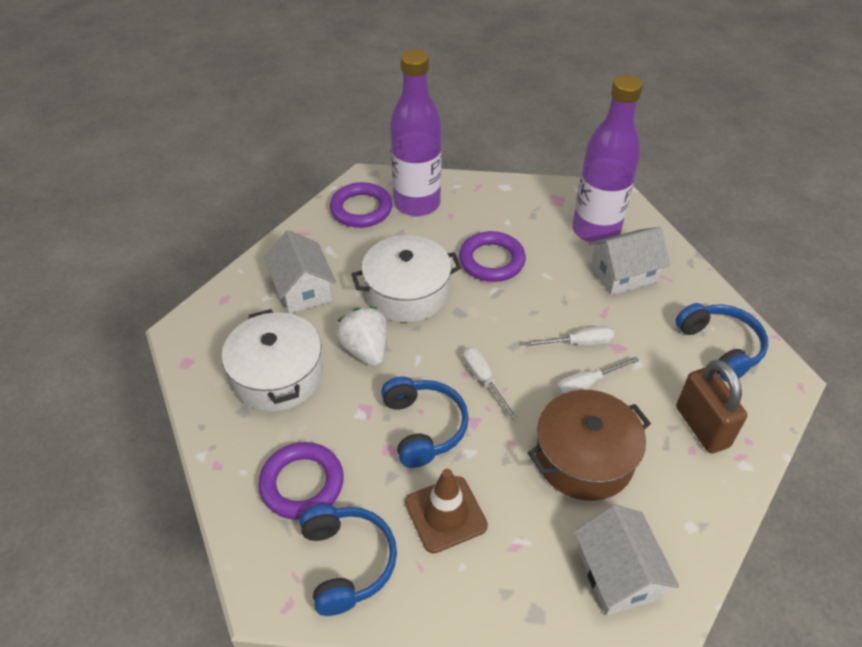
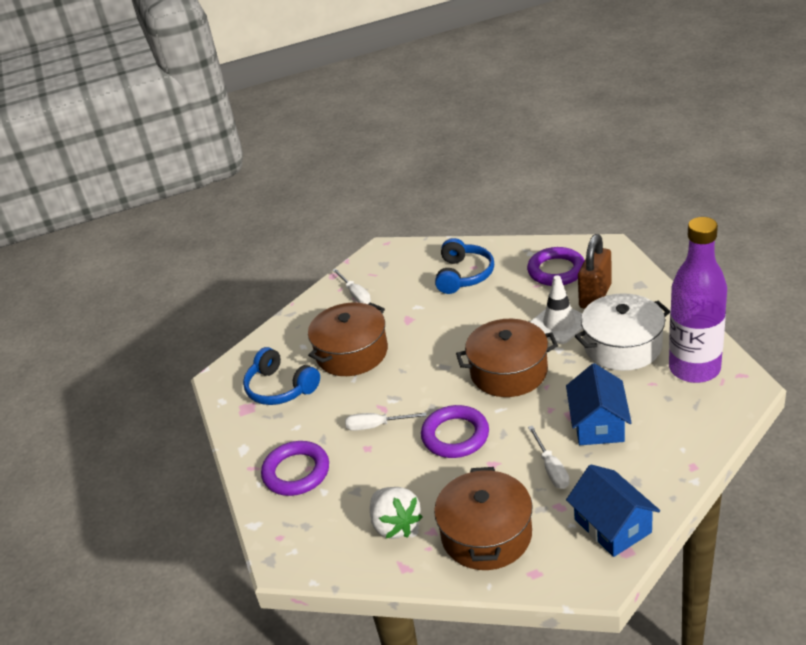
blue headphones: [300,505,397,616] [381,376,469,468] [676,303,768,382] = 3 -> [243,347,320,405] [435,238,494,294] = 2
blue house: none = 0 -> [566,363,632,445] [566,464,660,557] = 2
brown pot: [528,390,651,501] = 1 -> [308,302,388,376] [434,467,533,570] [456,319,558,397] = 3
brown traffic cone: [405,469,488,554] = 1 -> none = 0
purple bottle: [390,49,442,217] [572,75,643,243] = 2 -> [669,217,727,383] = 1
white house: [264,230,336,314] [574,505,679,616] [589,227,670,295] = 3 -> none = 0
white pot: [222,309,323,412] [352,235,462,323] = 2 -> [575,293,670,371] = 1
white traffic cone: none = 0 -> [530,275,583,344] = 1

